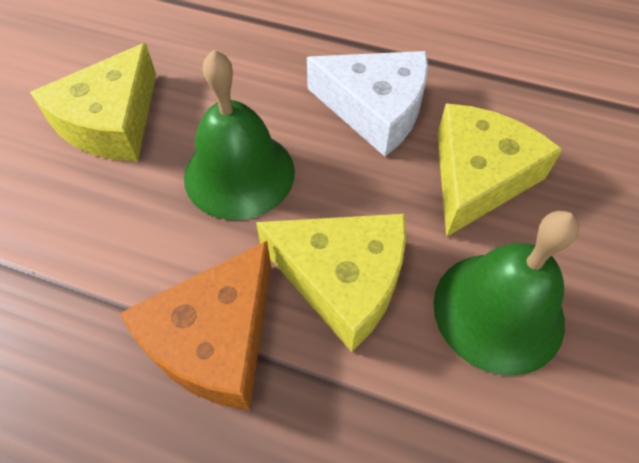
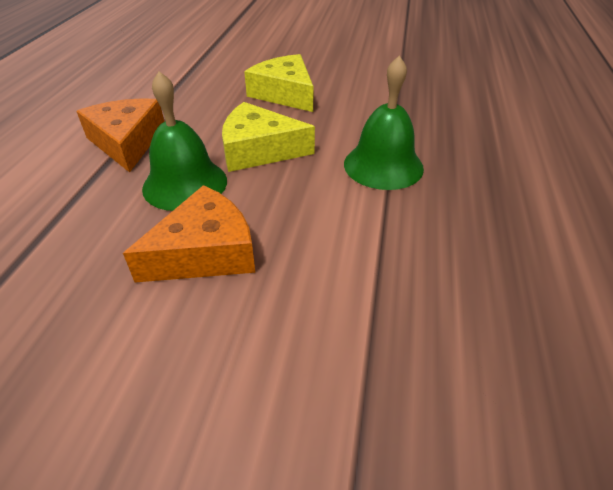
orange cheese: [120,241,271,410] = 1 -> [76,98,164,173] [123,185,255,283] = 2
white cheese: [307,51,428,156] = 1 -> none = 0
yellow cheese: [30,43,156,162] [256,214,406,352] [437,104,563,237] = 3 -> [222,102,315,172] [244,54,314,112] = 2

